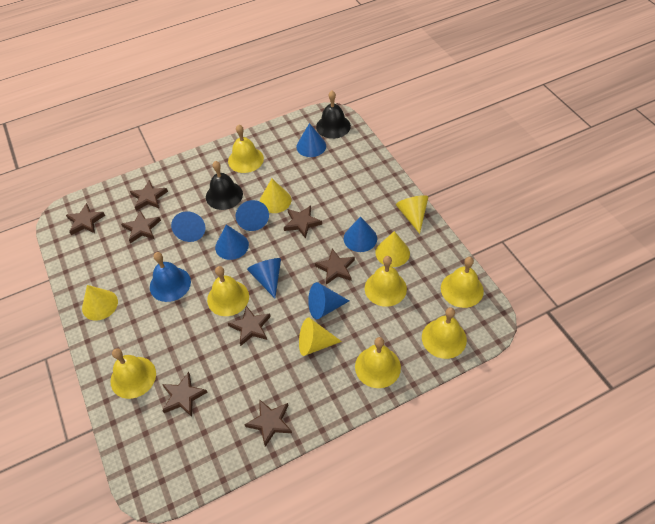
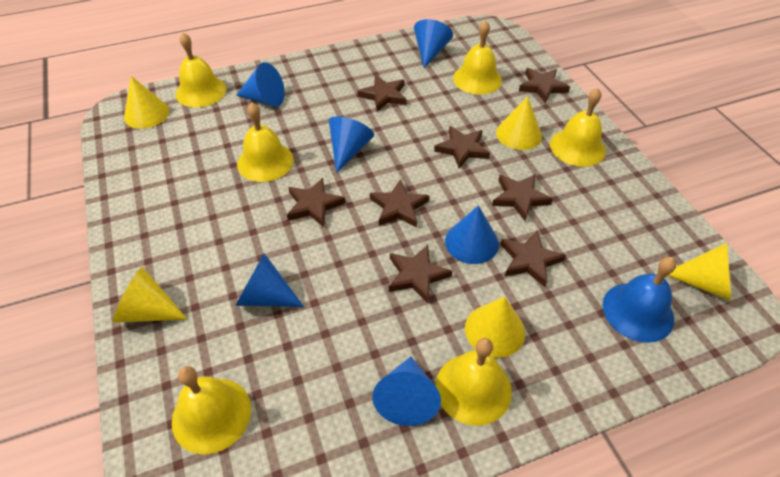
black bell: [206,161,243,210] [316,91,351,139] = 2 -> none = 0
blue cone: [171,211,206,242] [215,225,249,260] [236,200,269,231] [247,258,281,298] [296,123,326,157] [308,282,349,319] [344,216,377,252] = 7 -> [235,253,304,307] [236,62,285,107] [329,117,374,173] [372,357,441,426] [414,19,453,68] [445,205,499,264] = 6
yellow bell: [111,348,156,399] [207,266,249,316] [228,125,264,173] [355,337,401,388] [365,256,407,307] [422,307,467,359] [441,257,484,308] = 7 -> [172,366,251,455] [176,33,227,107] [237,103,294,182] [436,338,512,426] [453,20,502,95] [550,88,606,167] = 6

